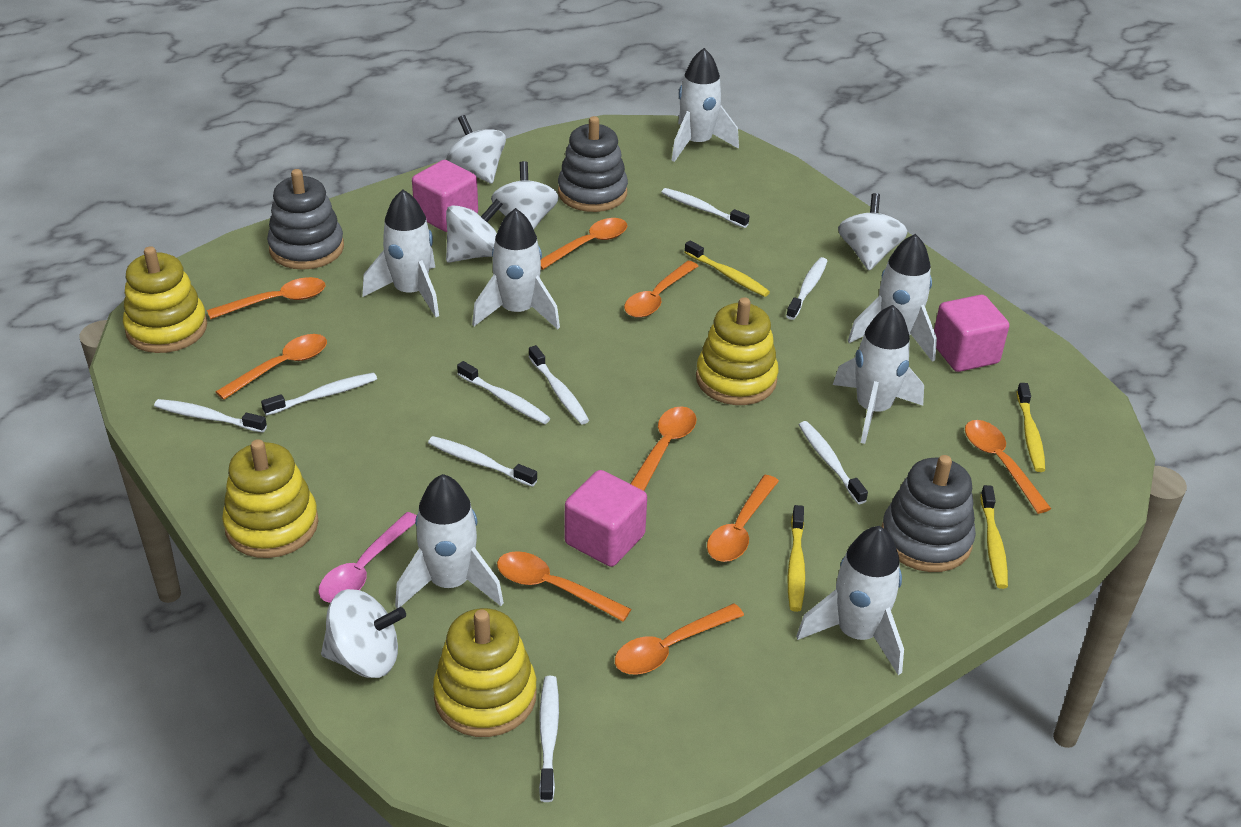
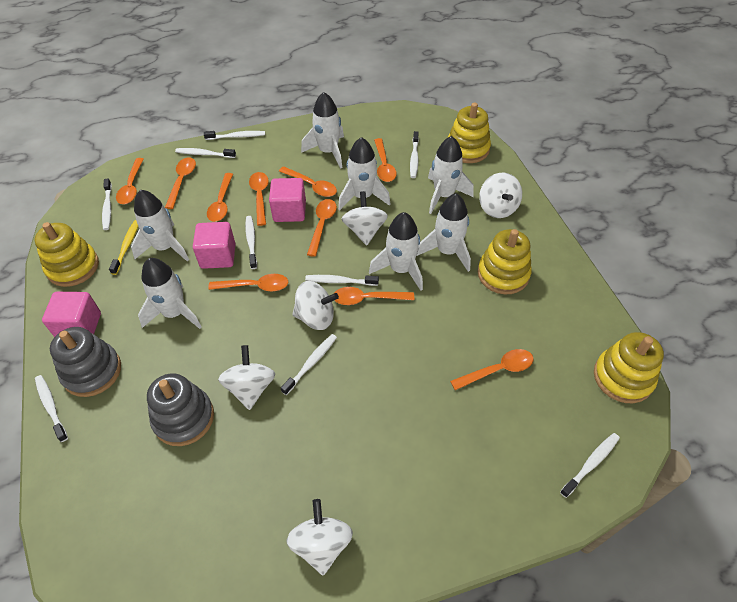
grey stacking toy: [267,169,344,270] [558,116,628,212] [882,455,976,572] = 3 -> [50,327,121,397] [147,373,214,446] = 2
orange spoon: [207,277,325,319] [216,334,327,400] [497,551,631,622] [541,218,627,270] [615,603,744,675] [624,261,698,318] [630,406,697,491] [707,475,779,562] [965,420,1051,514] = 9 -> [116,158,144,204] [165,157,196,209] [207,173,233,222] [208,274,288,292] [249,172,269,226] [279,166,337,197] [307,199,337,257] [334,287,414,305] [374,138,397,182] [450,349,534,390] = 10
pink spoon: [318,512,417,603] = 1 -> none = 0
yellow toothbrush: [685,240,770,297] [787,505,805,612] [980,485,1008,589] [1017,383,1045,472] = 4 -> [109,220,138,275] = 1

